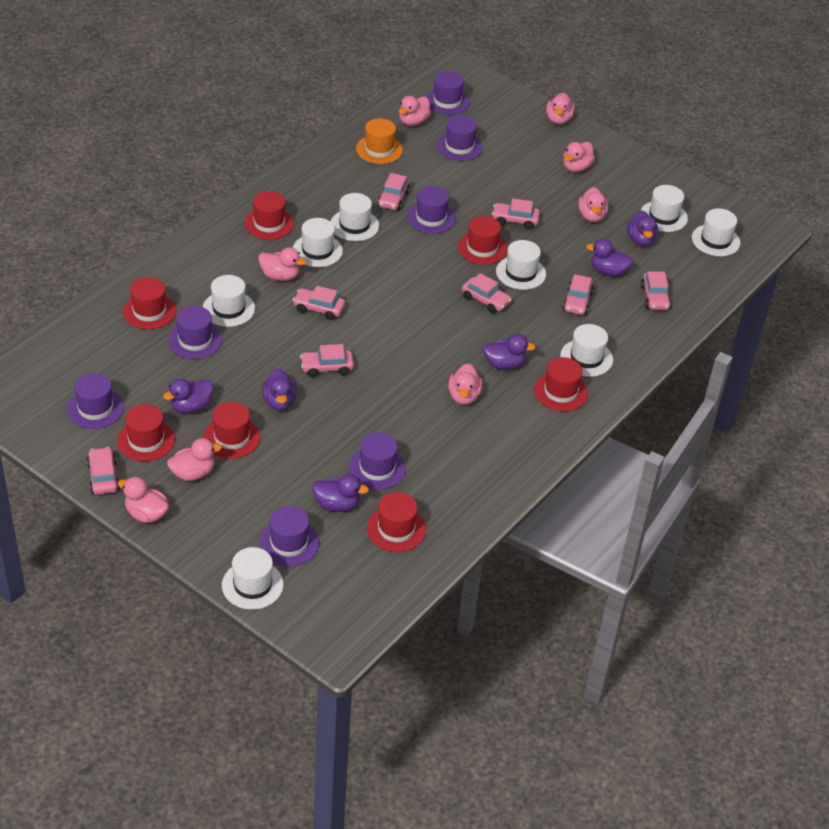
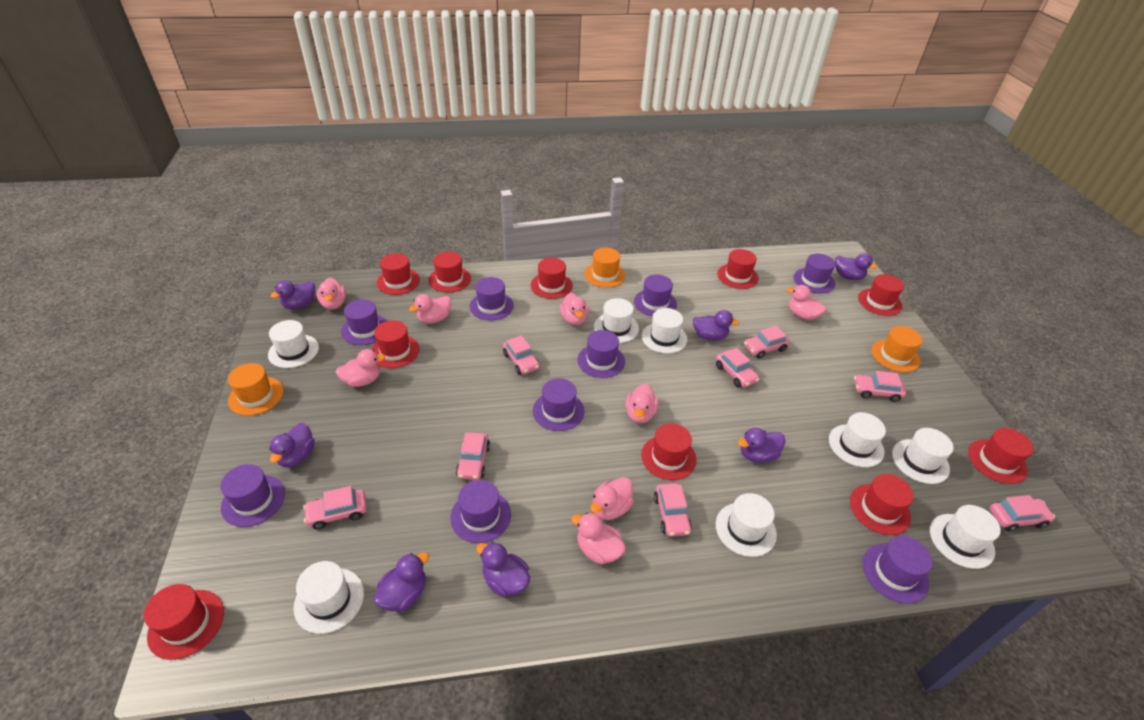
orange hat: [356,118,403,164] = 1 -> [228,363,284,416] [585,247,626,288] [871,326,923,372] = 3
purple duck: [163,379,213,414] [262,369,297,411] [312,474,369,512] [483,334,536,370] [586,239,633,276] [627,210,658,246] = 6 -> [269,423,315,467] [270,280,315,309] [373,552,429,611] [476,542,530,597] [693,310,739,341] [738,428,786,463] [835,253,877,280] = 7
purple hat: [67,373,124,429] [168,306,222,359] [259,506,319,567] [349,432,406,490] [407,186,456,234] [426,71,470,115] [437,116,483,161] = 7 -> [220,464,285,527] [341,299,387,345] [450,480,511,543] [470,277,514,320] [533,378,585,431] [577,330,625,378] [634,275,677,317] [793,254,835,293] [862,536,933,603] = 9
red hat: [117,404,175,461] [123,277,176,330] [203,402,260,459] [244,191,294,240] [367,492,426,552] [457,216,507,265] [534,357,588,411] = 7 -> [144,584,224,660] [371,320,420,368] [376,253,420,295] [429,252,471,293] [531,258,573,299] [641,423,697,480] [717,249,759,289] [850,474,913,535] [858,274,904,316] [968,428,1033,484] = 10

